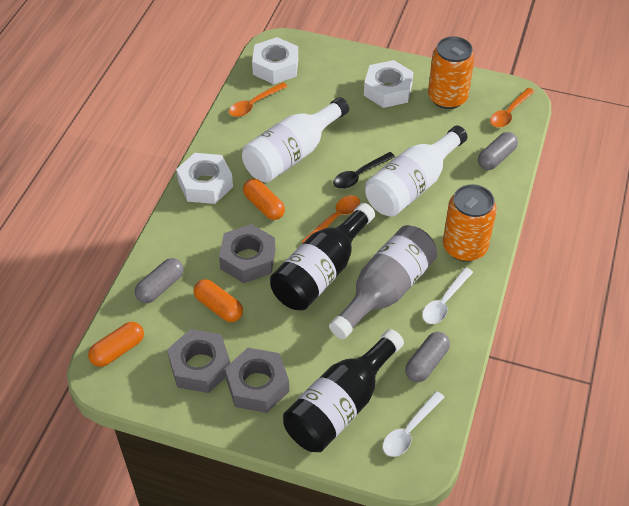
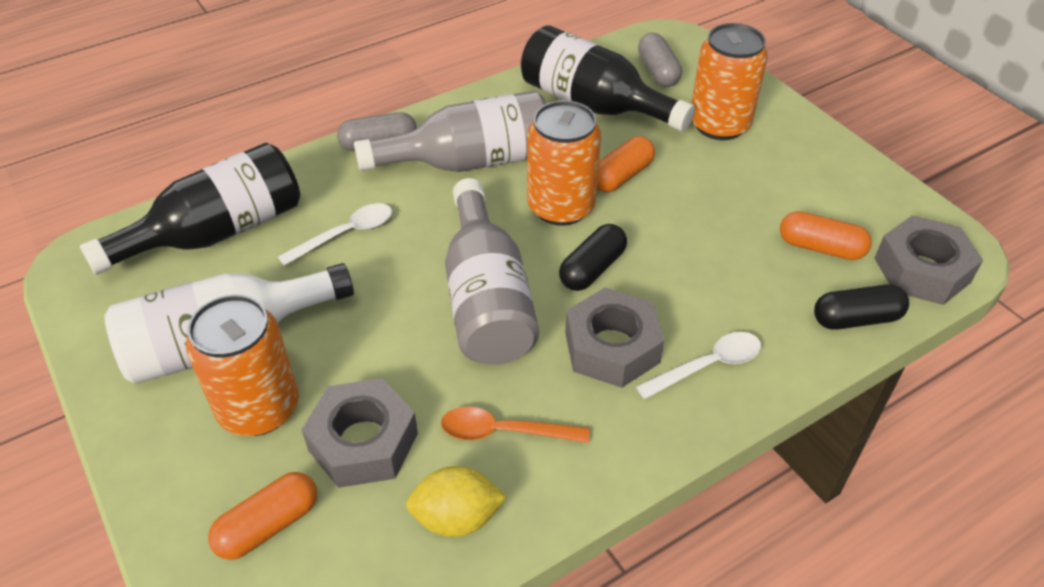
black capsule: none = 0 -> [559,224,627,291] [814,285,909,330] = 2
black spoon: [333,152,395,189] = 1 -> none = 0
grey bottle: [329,225,437,339] = 1 -> [354,90,547,172] [445,178,539,365] = 2
grey capsule: [135,258,183,303] [405,332,450,382] [478,132,518,170] = 3 -> [337,112,417,151] [638,33,682,87] = 2
orange can: [428,36,475,109] [443,184,497,262] = 2 -> [186,295,299,436] [527,100,601,226] [691,23,768,140] = 3
orange spoon: [229,82,288,117] [302,195,360,243] [490,88,535,128] = 3 -> [441,407,590,443] = 1
white bottle: [242,97,349,183] [365,126,467,217] = 2 -> [105,263,354,384] = 1
white nut: [176,153,233,204] [252,37,298,84] [364,60,413,108] = 3 -> none = 0
yellow lemon: none = 0 -> [406,466,507,537] = 1

